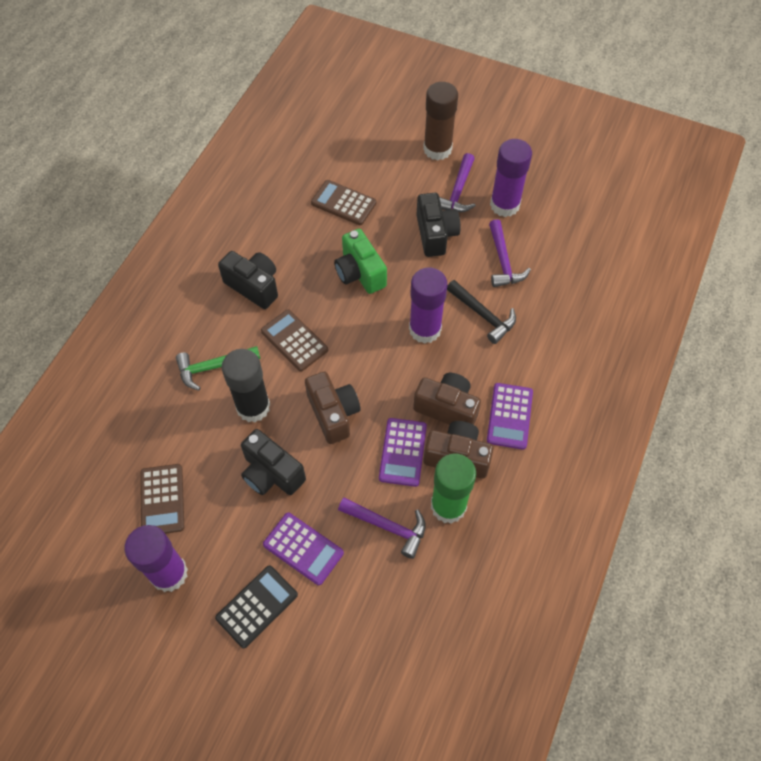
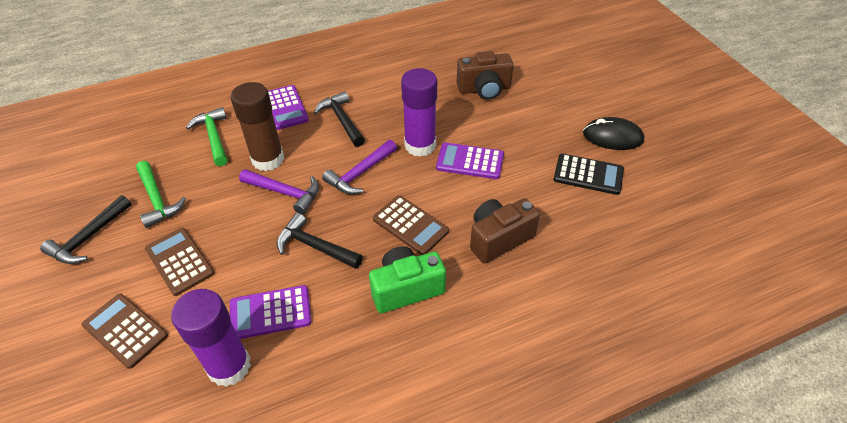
black camera: [218,251,278,309] [241,429,306,495] [416,193,460,257] = 3 -> none = 0
black glue stick: [222,349,270,422] = 1 -> none = 0
black hammer: [447,280,516,344] = 1 -> [40,195,132,264] [277,213,363,269] [314,91,365,147] = 3
black mouse: none = 0 -> [583,117,644,150] = 1
brown camera: [305,371,361,444] [413,373,481,425] [423,421,494,479] = 3 -> [457,51,514,100] [470,198,540,264] = 2
green glue stick: [431,454,476,524] = 1 -> none = 0
green hammer: [176,346,260,391] = 1 -> [136,161,186,228] [186,107,227,166] = 2
purple glue stick: [124,525,188,592] [409,267,447,344] [490,139,532,217] = 3 -> [171,289,251,387] [401,68,437,157] = 2
purple hammer: [338,498,426,559] [439,153,476,212] [489,219,531,287] = 3 -> [239,169,319,214] [322,140,397,194] = 2

